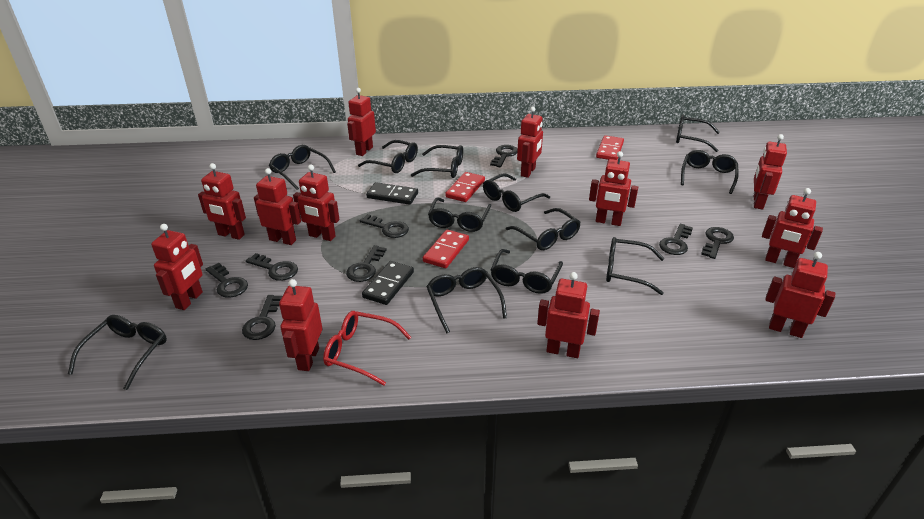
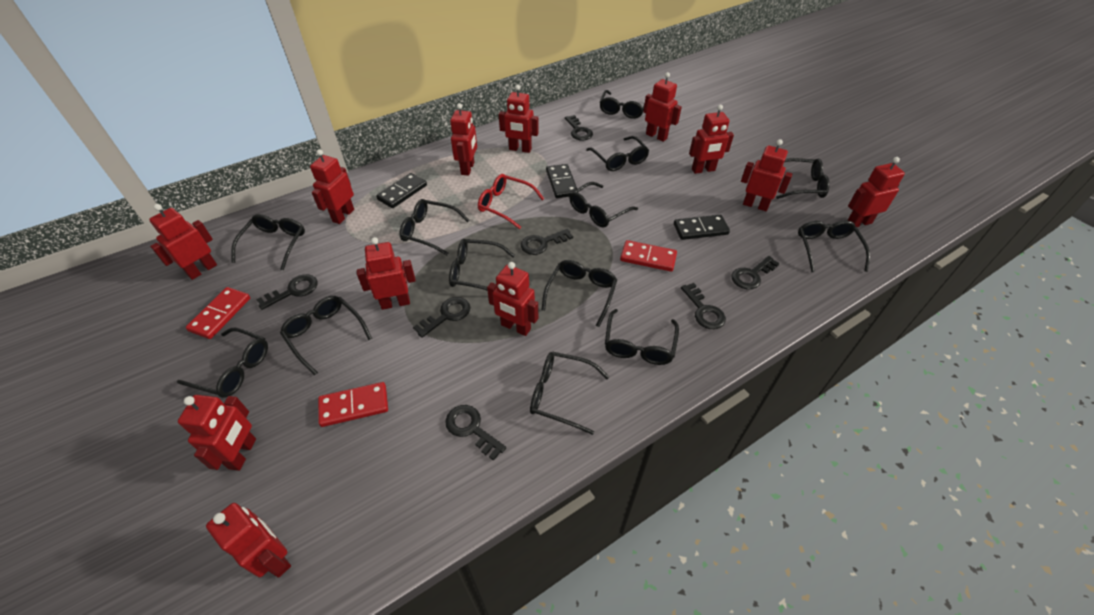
black domino: [362,261,414,305] [366,182,418,205] = 2 -> [376,173,427,208] [546,164,577,198] [674,215,730,240] = 3
black glasses: [68,315,167,390] [269,145,336,190] [358,140,418,173] [411,145,463,178] [426,267,507,333] [428,198,492,232] [483,174,550,212] [491,249,563,294] [506,208,581,250] [606,237,664,295] [676,115,720,152] [681,150,739,194] = 12 -> [177,328,268,398] [231,214,305,270] [280,296,372,375] [400,199,469,255] [449,239,515,290] [530,352,609,435] [541,260,617,327] [569,182,638,227] [586,136,649,171] [600,90,644,119] [605,309,679,365] [776,158,830,199] [798,220,870,272] = 13
black key: [206,263,248,298] [242,295,282,340] [246,253,298,281] [346,245,387,282] [359,214,409,238] [490,145,518,167] [659,224,693,255] [701,227,734,259] = 8 -> [256,274,318,310] [413,297,470,338] [445,405,506,461] [521,229,573,255] [565,115,593,141] [681,283,726,329] [731,256,780,289] = 7

